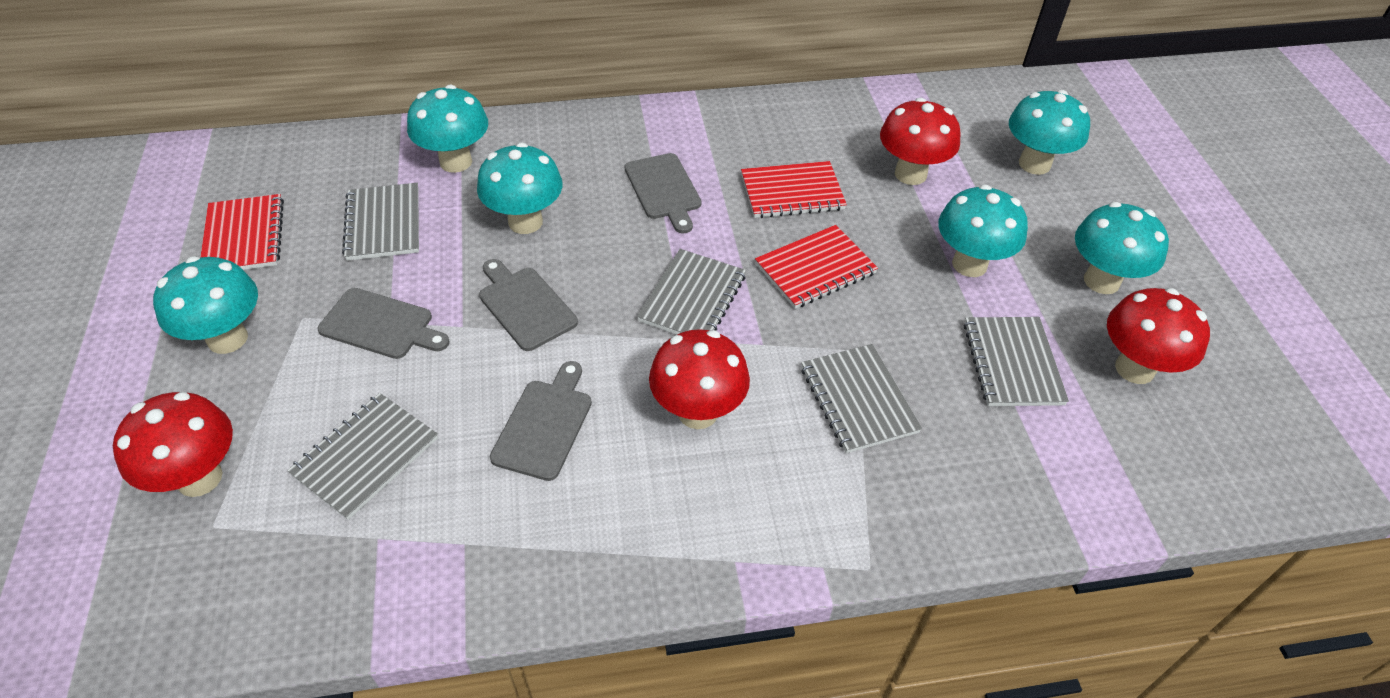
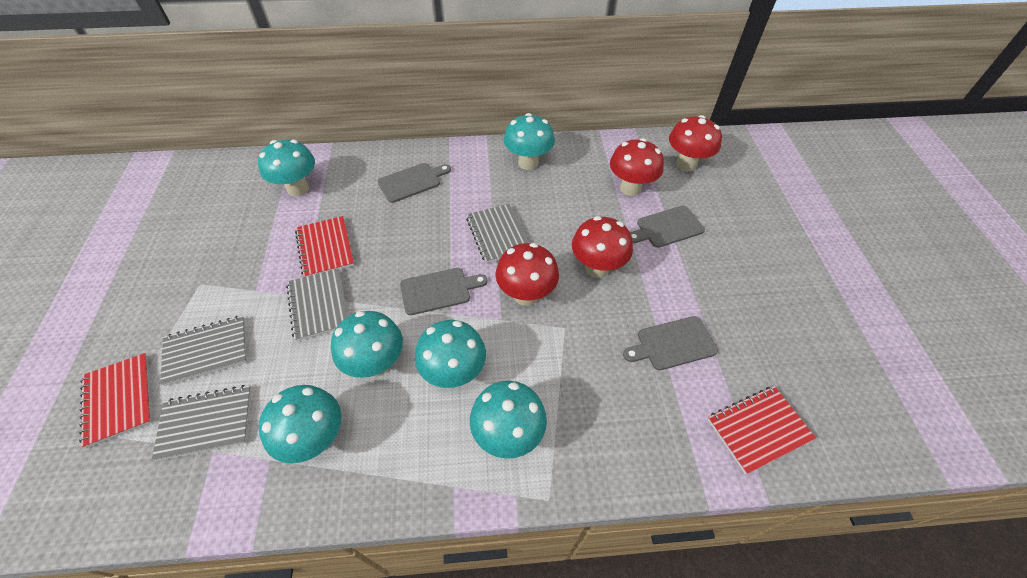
grey notebook: [287,393,438,520] [342,183,419,261] [637,249,746,335] [801,344,922,453] [964,317,1069,406] = 5 -> [152,385,252,461] [160,316,247,386] [286,268,348,341] [466,204,528,263] = 4

